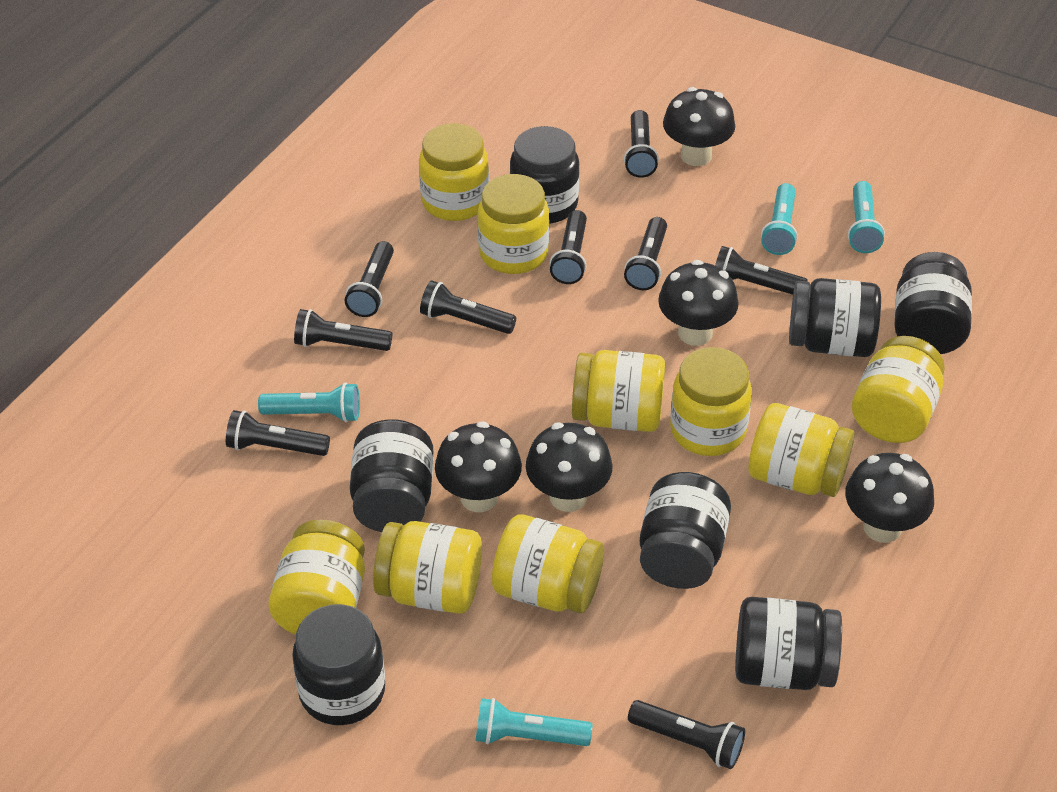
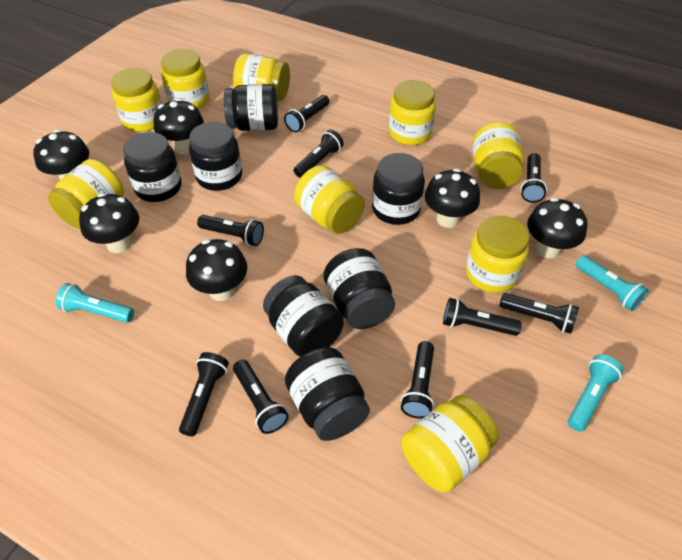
black mushroom: [435,421,522,512] [526,422,613,512] [658,260,739,346] [663,87,735,166] [845,453,934,543] = 5 -> [33,130,89,180] [79,193,139,253] [153,98,204,154] [186,239,247,301] [425,169,480,228] [527,198,587,258] = 6
turquoise flashlight: [258,383,360,422] [475,698,592,746] [761,183,798,255] [848,181,885,253] = 4 -> [56,283,134,323] [568,354,623,432] [576,255,649,311] = 3

